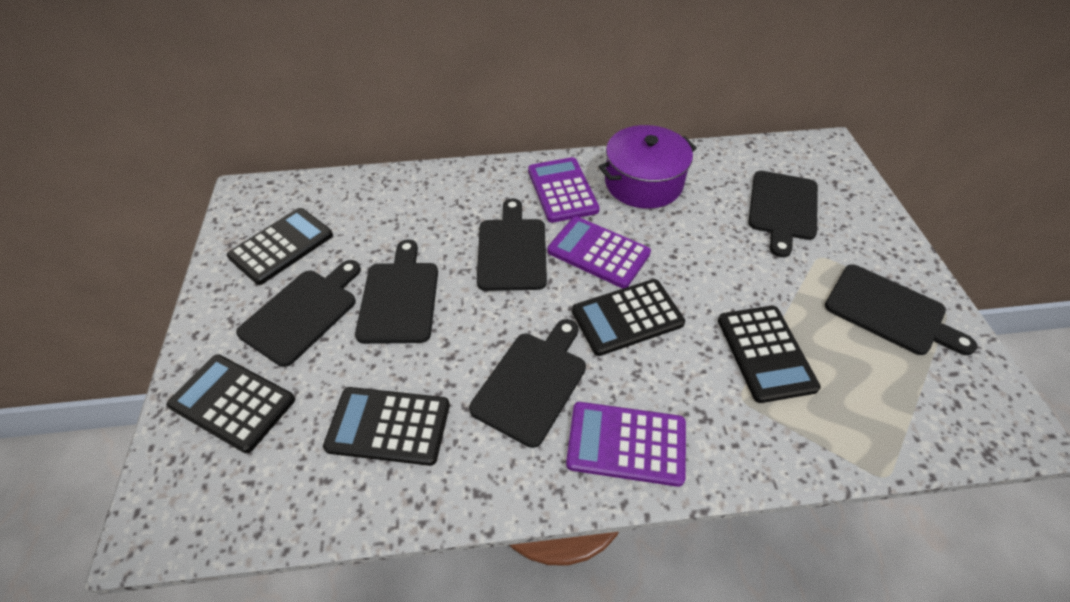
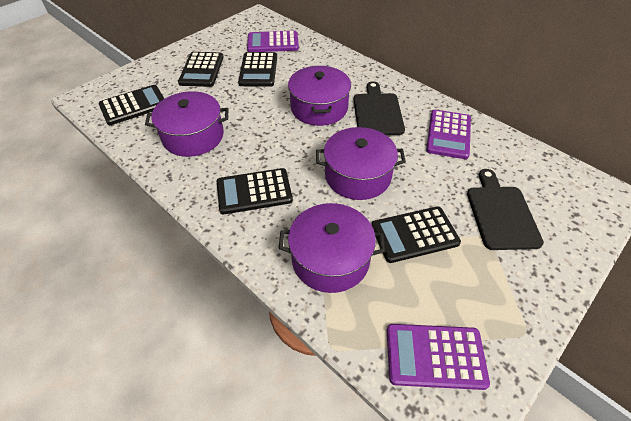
black cutting board: [236,260,361,367] [355,239,438,344] [469,319,586,448] [477,198,547,291] [748,171,818,257] [825,264,977,355] = 6 -> [354,81,405,135] [467,169,544,250] = 2
purple pot: [598,125,697,209] = 1 -> [145,91,228,157] [279,203,385,293] [288,66,351,126] [316,127,406,200] = 4

